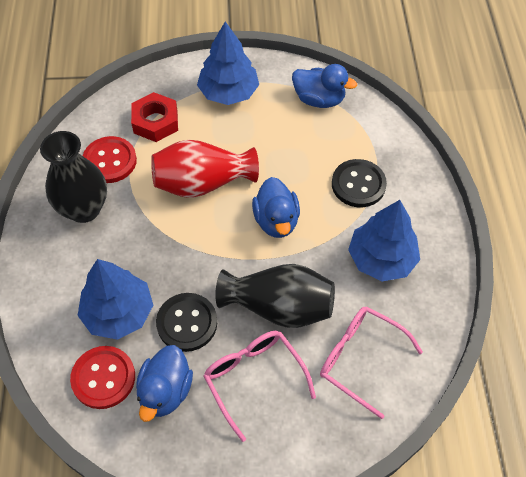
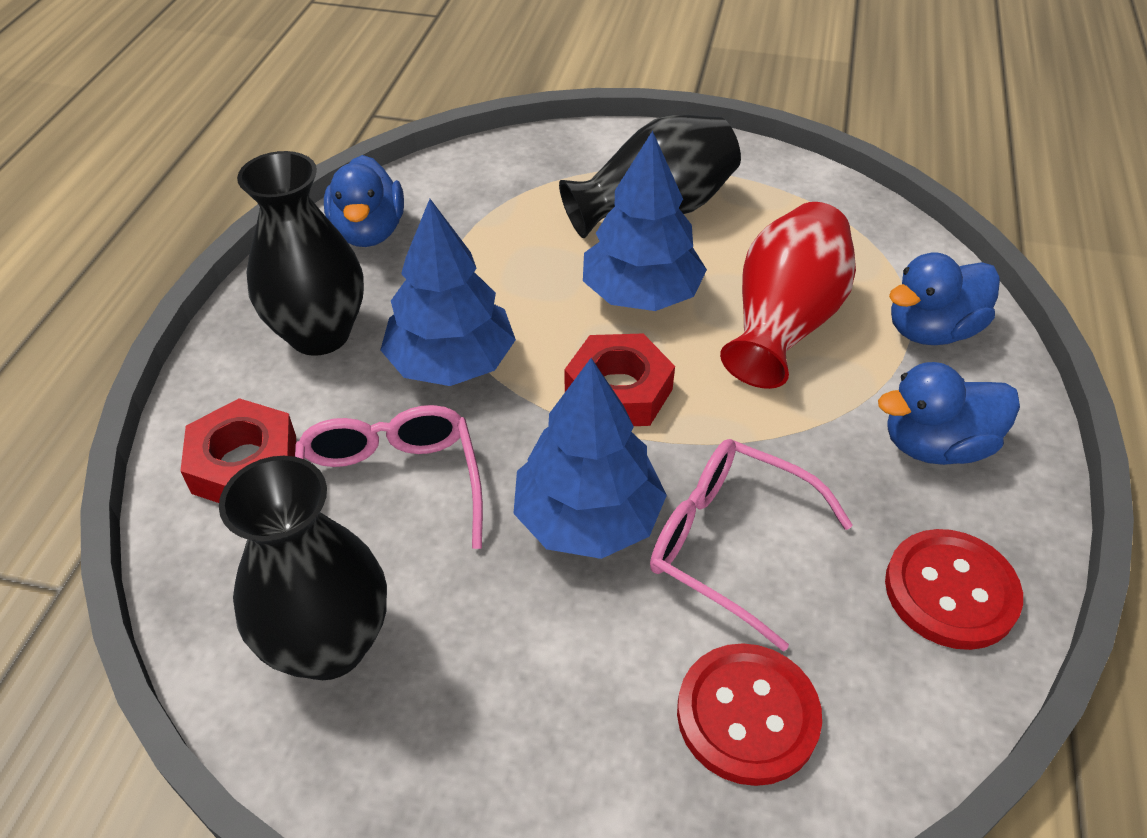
black button: [156,293,217,352] [332,159,387,207] = 2 -> none = 0
black vase: [40,131,107,223] [215,264,335,328] = 2 -> [219,456,387,680] [237,151,364,356] [559,115,741,238] = 3
red nut: [131,92,178,142] = 1 -> [180,398,296,503] [564,333,675,426] = 2

